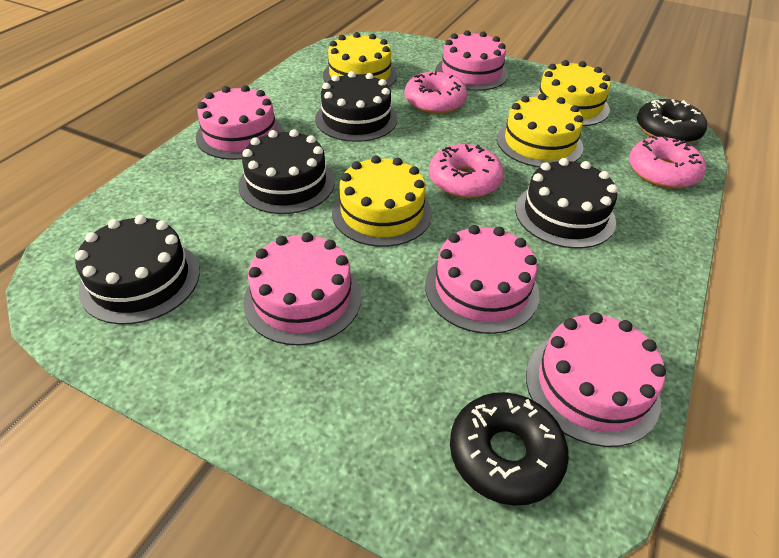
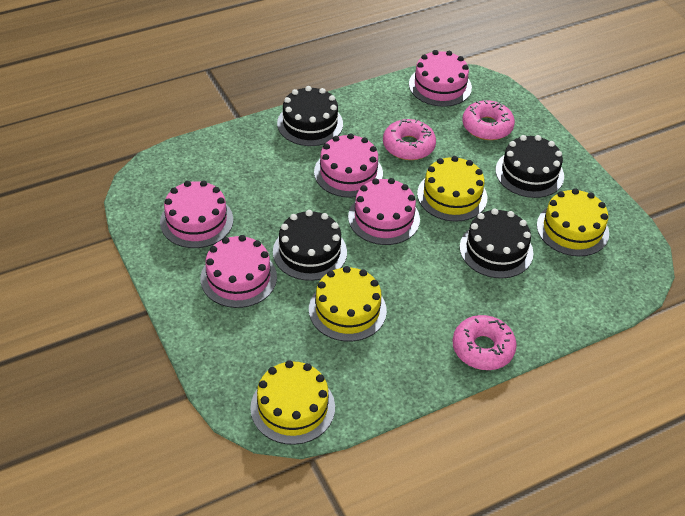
black donut: [450,392,569,506] [637,99,707,143] = 2 -> none = 0

